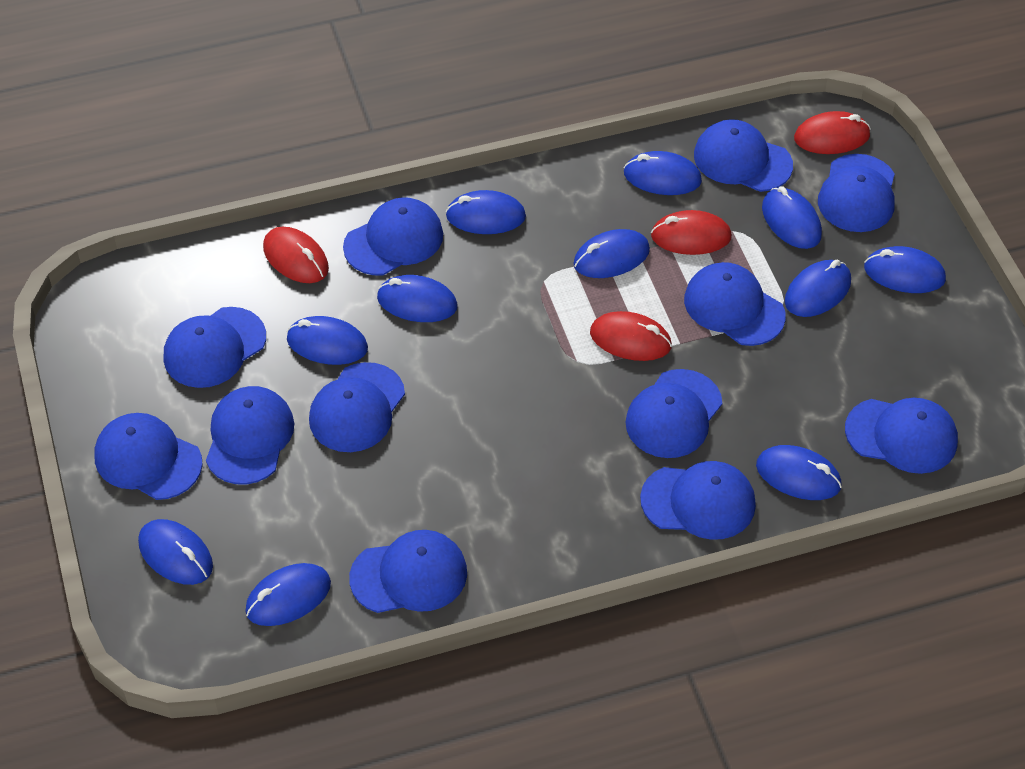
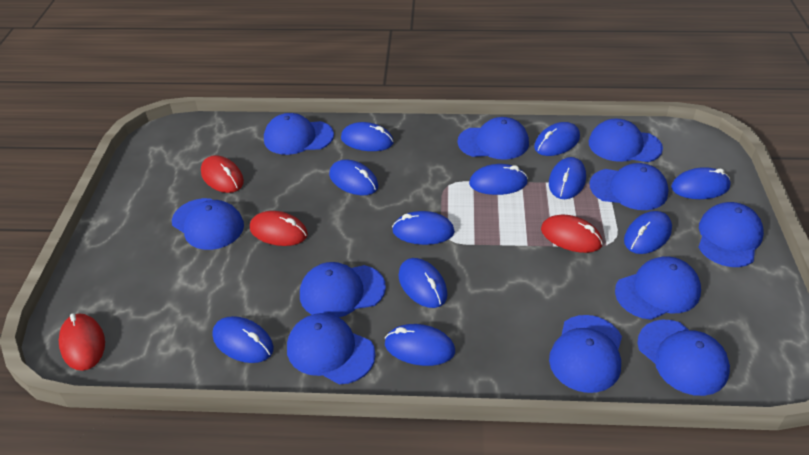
blue cap: [94,413,203,500] [164,307,266,388] [206,386,294,485] [309,362,405,452] [343,197,443,275] [349,530,467,613] [626,369,722,458] [640,461,756,540] [684,262,786,346] [694,119,793,192] [818,154,895,232] [845,398,958,474] = 12 -> [172,198,244,250] [264,113,334,155] [287,313,376,384] [300,262,386,317] [457,117,529,160] [549,315,622,393] [589,119,663,162] [589,163,669,210] [615,256,701,320] [637,320,730,396] [698,202,764,267] = 11

